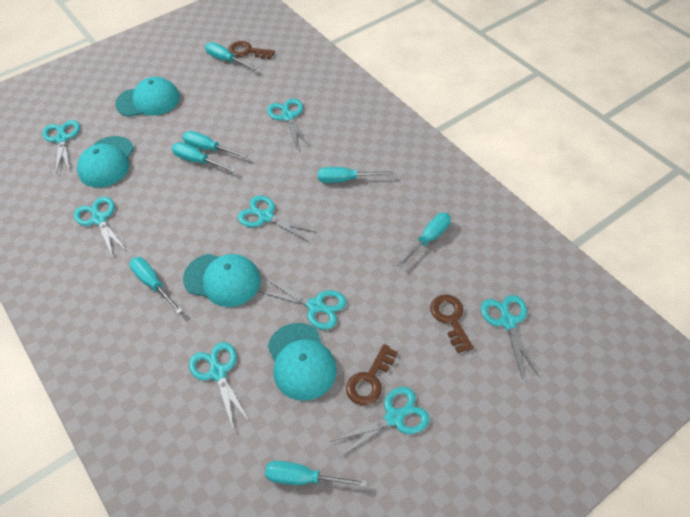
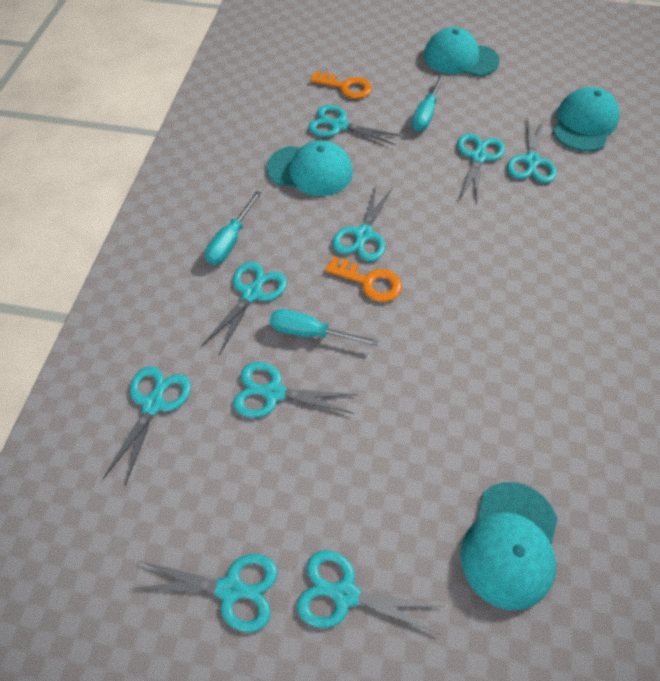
brown key: [228,41,275,59] [346,344,398,405] [430,295,474,353] = 3 -> none = 0
orange key: none = 0 -> [310,71,372,99] [325,256,402,302] = 2
turquoise scissors: [42,120,80,173] [74,197,127,257] [189,342,251,431] [238,195,317,242] [258,278,346,330] [267,99,310,149] [330,387,430,458] [481,295,539,379] = 8 -> [103,366,191,486] [135,554,278,633] [202,262,287,355] [233,362,357,418] [297,550,445,634] [308,105,401,145] [333,185,393,262] [457,133,505,201] [507,116,557,183] = 9
turquoise screwdriver: [129,257,182,314] [172,142,236,172] [182,131,247,158] [205,42,257,70] [265,461,367,487] [318,167,393,183] [397,213,451,267] = 7 -> [205,191,262,265] [270,309,379,346] [412,74,445,131] = 3

